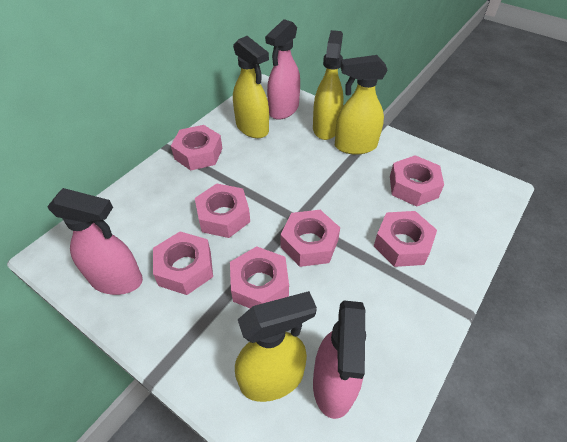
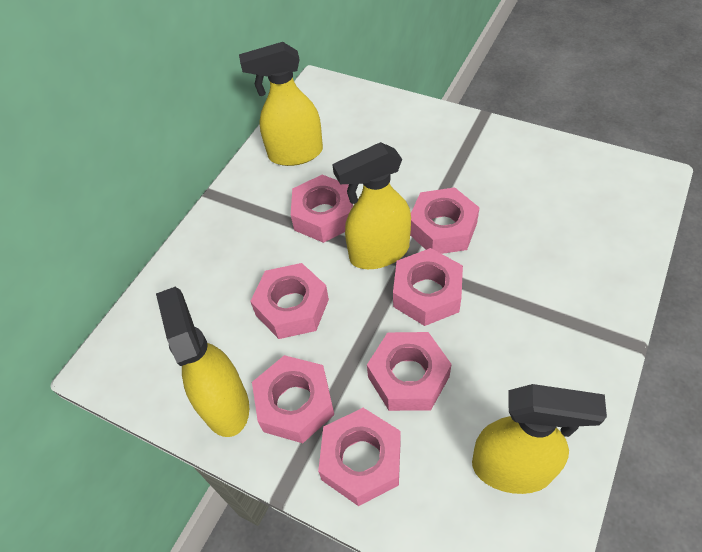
pink spray bottle: [47,188,143,295] [265,19,300,120] [313,300,366,419] = 3 -> none = 0

